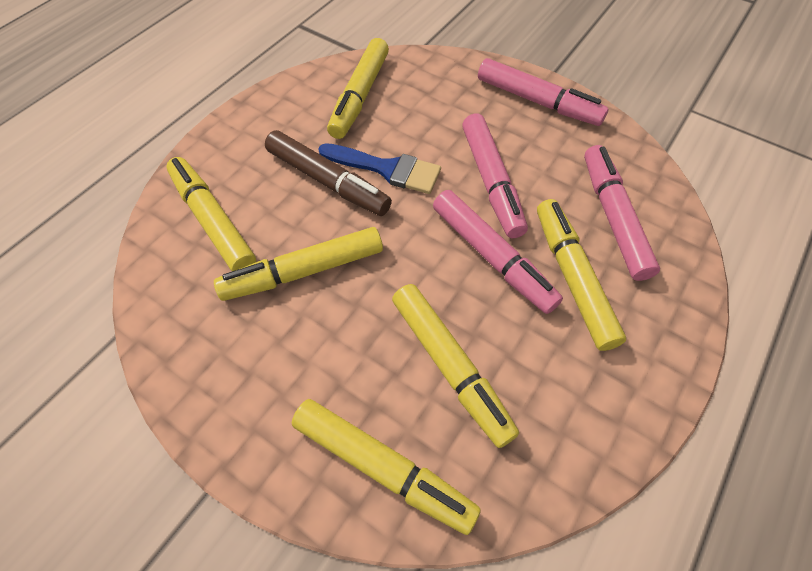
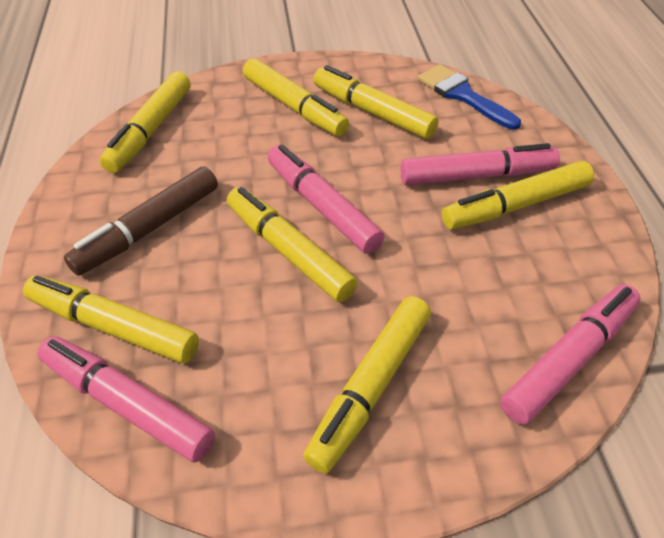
yellow marker: [166,157,256,271] [214,227,383,301] [291,399,481,535] [327,38,389,139] [392,284,519,448] [537,199,626,351] = 6 -> [23,275,199,363] [99,72,191,173] [227,187,358,302] [243,58,349,136] [303,296,431,474] [313,65,439,139] [442,161,594,230] = 7

